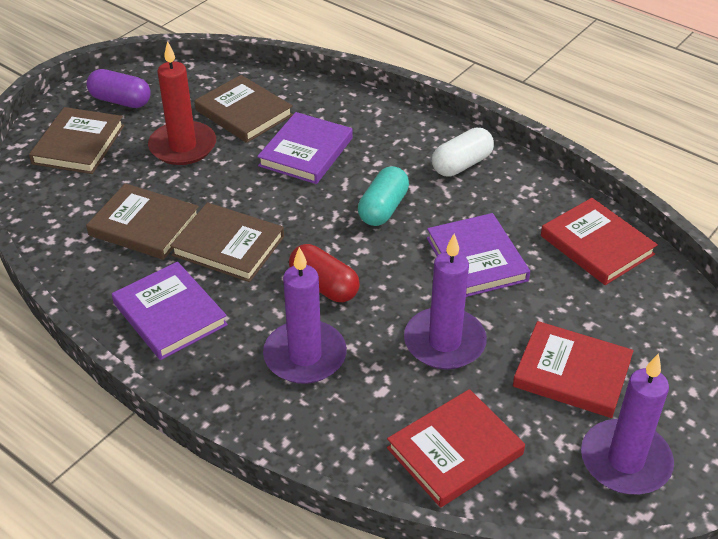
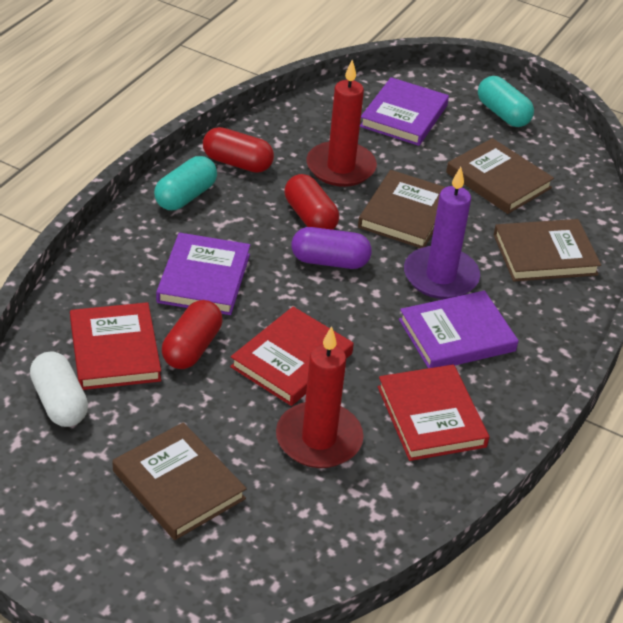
purple candle: [263,247,347,384] [404,234,487,370] [581,353,674,494] = 3 -> [404,167,480,299] = 1
red candle: [148,41,216,165] = 1 -> [276,326,363,468] [306,59,377,187] = 2
red capsule: [289,244,360,302] = 1 -> [162,300,223,369] [203,127,274,173] [285,174,339,230] = 3
turquoise capsule: [358,166,409,226] = 1 -> [154,156,217,210] [478,76,534,127] = 2

